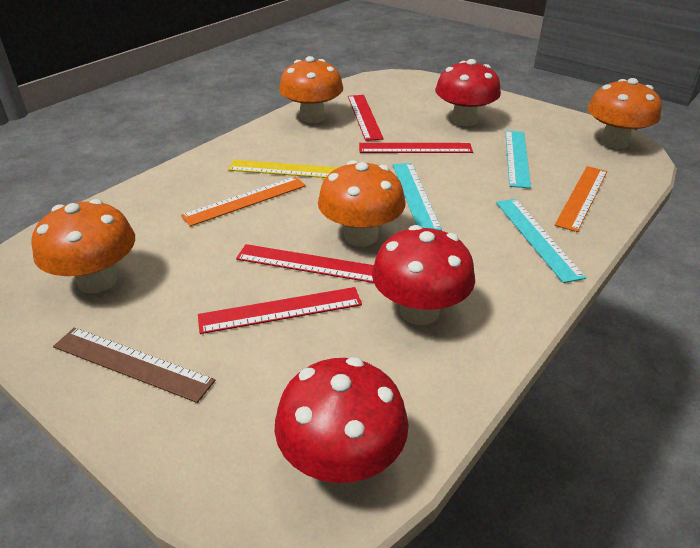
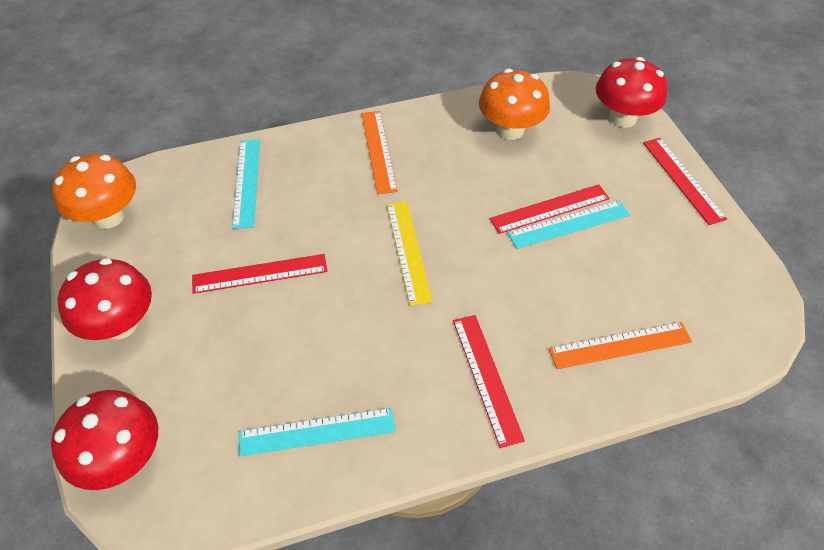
brown ruler: [53,328,215,403] = 1 -> none = 0
orange mushroom: [32,199,135,293] [279,56,343,123] [318,160,405,247] [588,78,662,149] = 4 -> [52,154,136,229] [479,69,550,140] = 2

